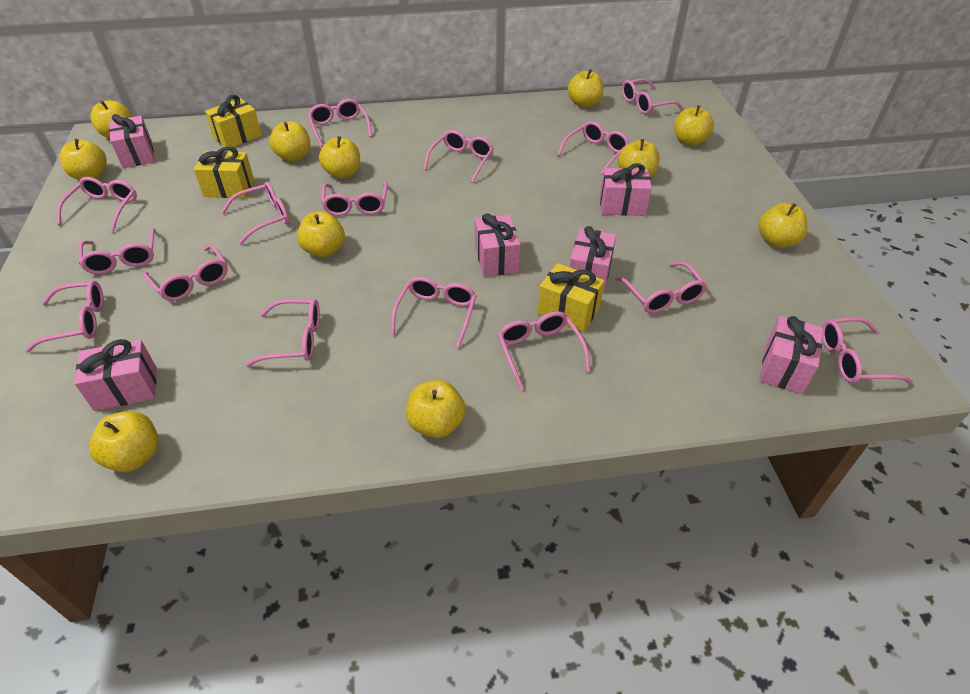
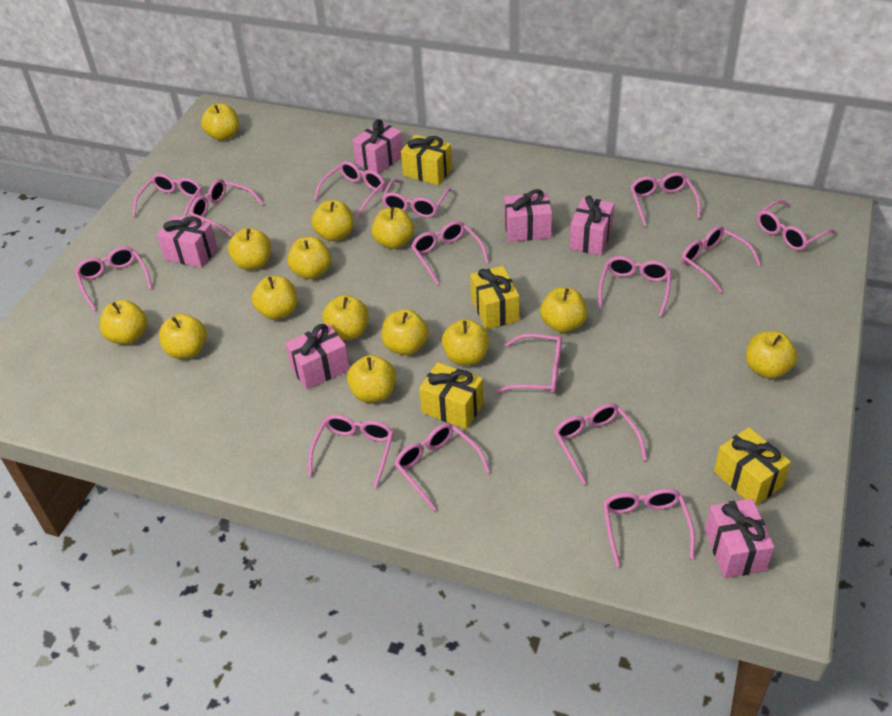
yellow apple: [60,139,107,180] [89,411,159,472] [90,100,133,139] [269,121,310,162] [297,211,345,257] [319,136,360,179] [406,380,466,438] [568,69,603,108] [618,139,660,178] [674,105,714,146] [758,203,807,248] = 11 -> [100,300,147,344] [159,314,207,359] [201,104,239,141] [228,228,272,270] [252,276,297,320] [287,237,331,279] [311,200,354,241] [322,295,369,340] [347,355,396,403] [372,207,414,249] [382,309,429,355] [442,319,490,365] [540,287,587,333] [746,331,797,379] = 14
yellow gift: [194,147,254,198] [205,95,262,147] [538,263,604,332] = 3 -> [401,135,452,185] [419,362,484,429] [470,266,519,329] [714,427,791,505] = 4

